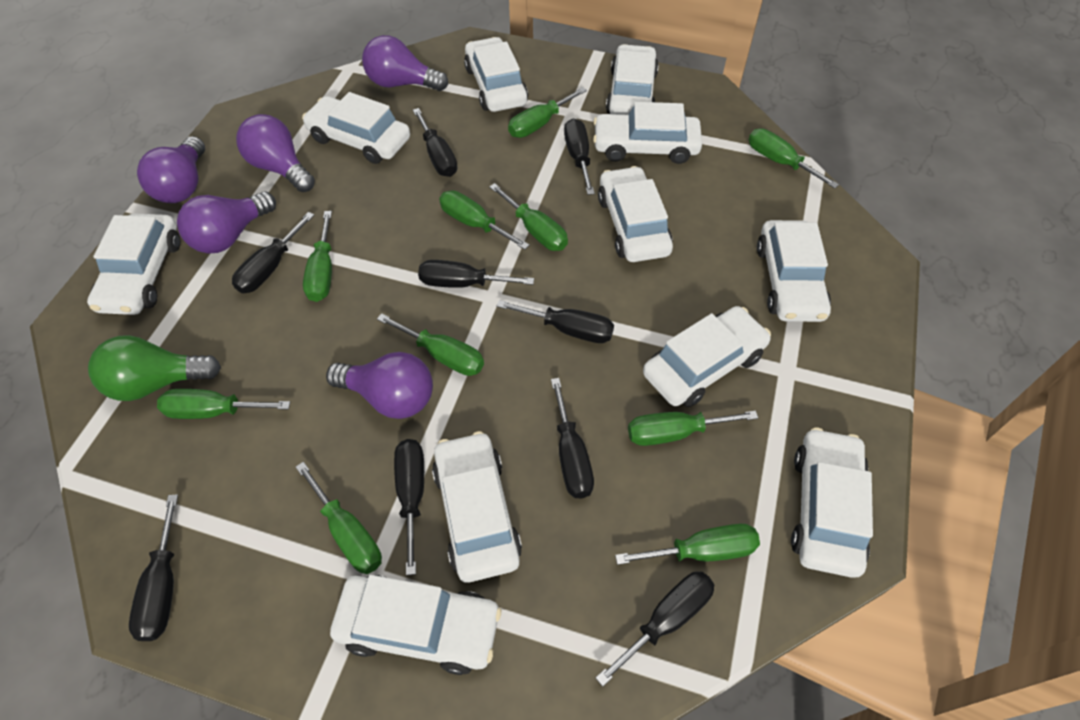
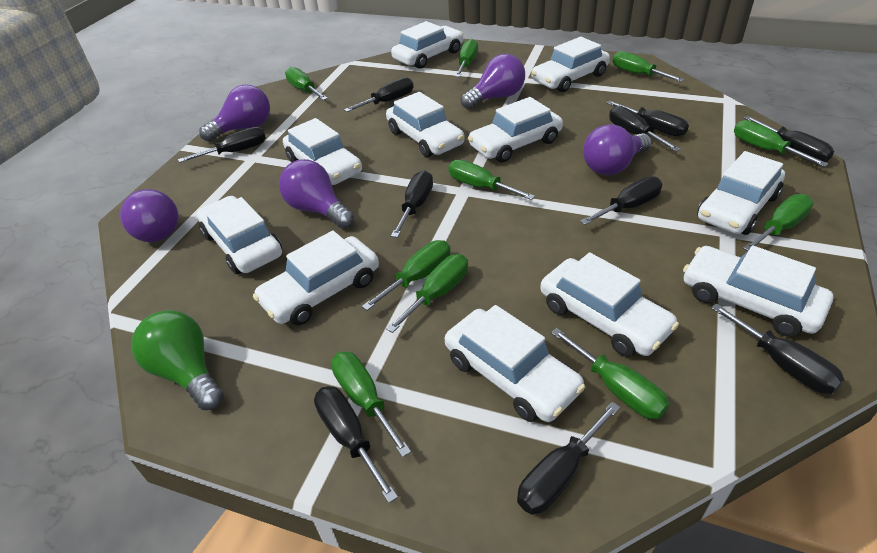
black screwdriver: [129,494,178,641] [232,212,314,293] [394,439,424,575] [413,108,457,177] [418,260,534,288] [497,300,614,343] [551,378,594,498] [564,119,595,195] [596,571,715,687] = 9 -> [178,127,266,163] [314,386,398,503] [344,77,413,112] [391,171,433,238] [517,402,621,515] [580,177,662,225] [606,101,689,137] [609,106,681,152] [711,303,845,394] [744,116,834,162] = 10

